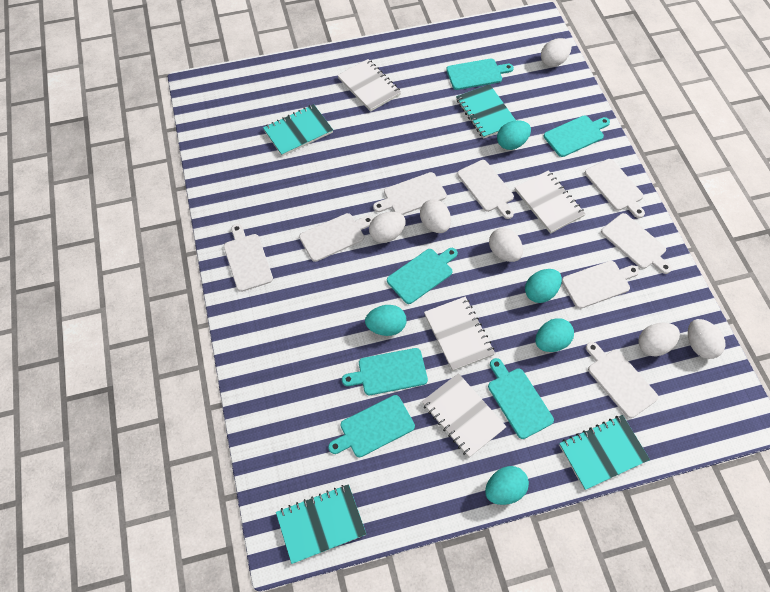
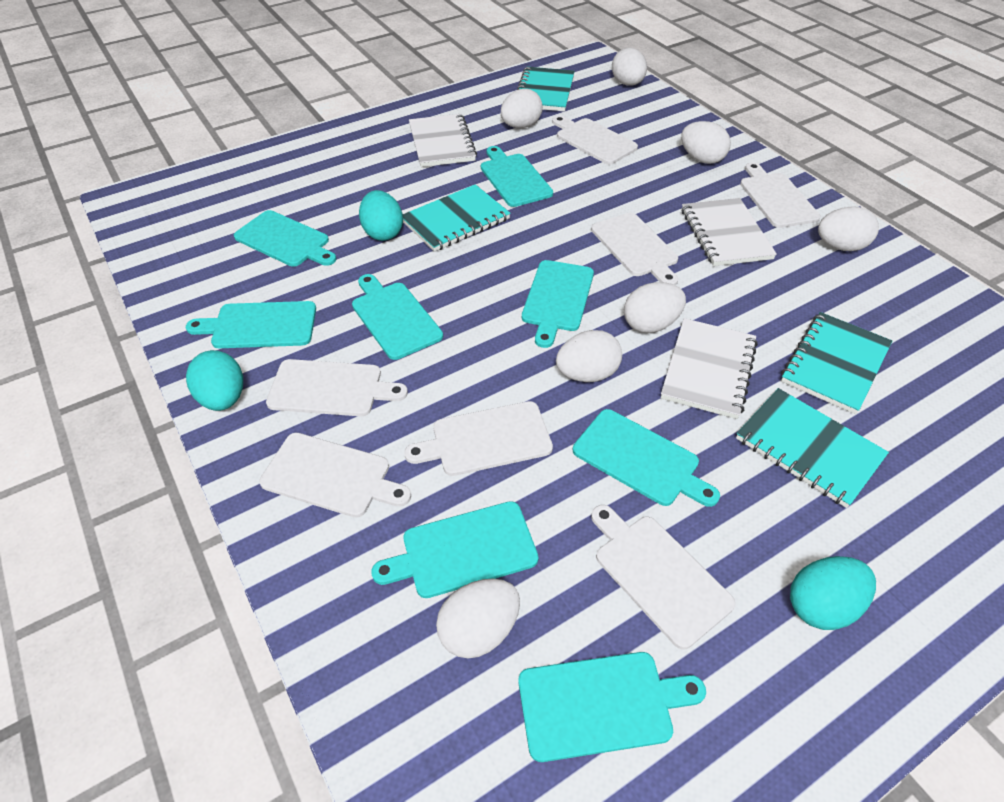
turquoise cutting board: [328,395,415,457] [342,348,428,395] [387,248,458,304] [446,58,514,90] [488,358,554,439] [544,115,610,157] = 6 -> [186,301,316,348] [234,210,336,267] [352,274,443,360] [371,501,539,598] [481,146,553,207] [518,652,706,762] [522,260,594,348] [573,409,720,507] = 8
turquoise egg: [365,305,406,336] [485,466,529,505] [497,120,531,150] [525,269,562,303] [535,318,574,352] = 5 -> [186,350,243,411] [359,190,403,241] [790,556,876,630] = 3
white cutting board: [224,224,273,292] [299,213,374,262] [373,172,447,215] [457,160,514,219] [562,261,639,309] [585,159,645,218] [586,342,658,418] [601,213,672,274] = 8 -> [259,433,411,518] [266,359,408,416] [404,401,553,476] [552,115,638,165] [591,213,678,285] [591,505,736,650] [740,162,821,228] = 7
white egg: [369,212,406,243] [420,199,451,233] [489,228,523,262] [541,38,572,67] [638,323,680,356] [688,319,726,359] = 6 -> [436,579,520,659] [501,89,543,128] [556,330,622,382] [612,48,647,86] [624,282,686,333] [681,121,731,164] [818,206,879,251] = 7
white notebook: [337,59,401,112] [422,373,506,458] [424,297,495,371] [515,170,585,234] = 4 -> [409,114,477,167] [661,318,758,419] [682,198,777,266] = 3

